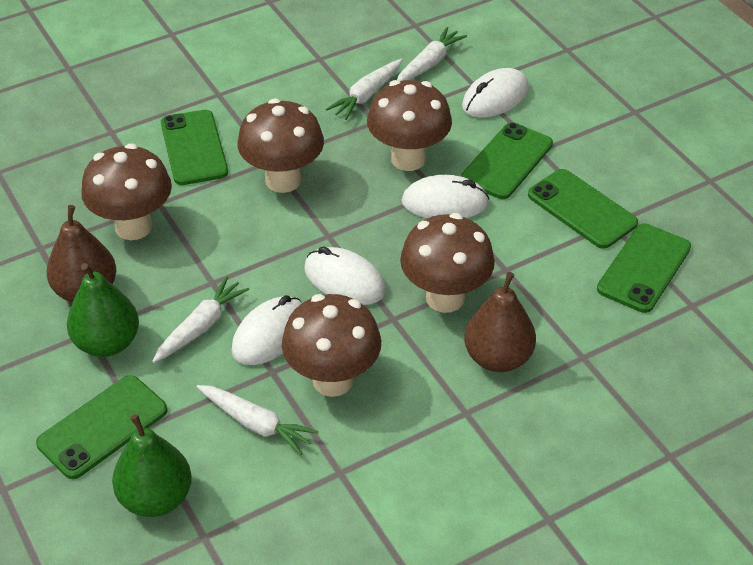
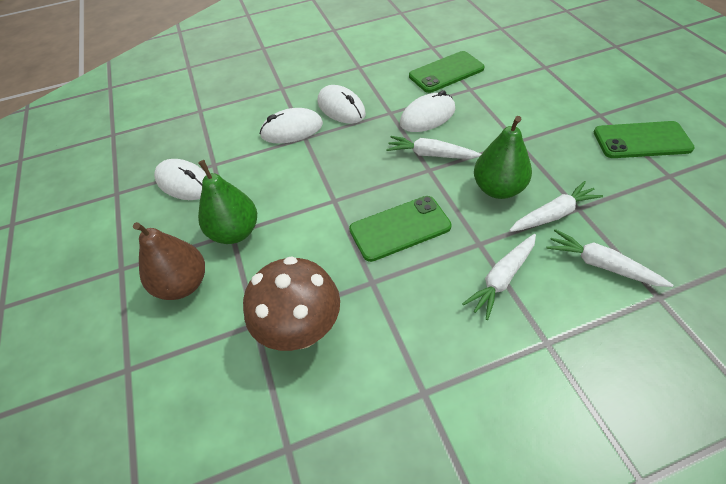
brown mushroom: [81,143,172,240] [238,99,324,193] [282,294,381,397] [367,80,452,171] [400,213,495,313] = 5 -> [243,256,340,351] = 1
brown pear: [46,205,116,302] [464,272,536,372] = 2 -> [133,222,205,300] = 1
green phone: [36,375,167,479] [161,110,228,185] [461,122,553,199] [528,169,638,249] [597,224,691,313] = 5 -> [349,196,452,262] [409,51,485,93] [594,121,695,158] = 3

